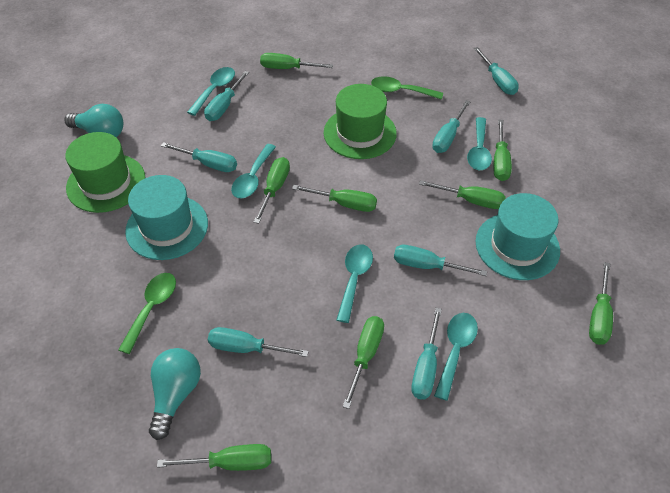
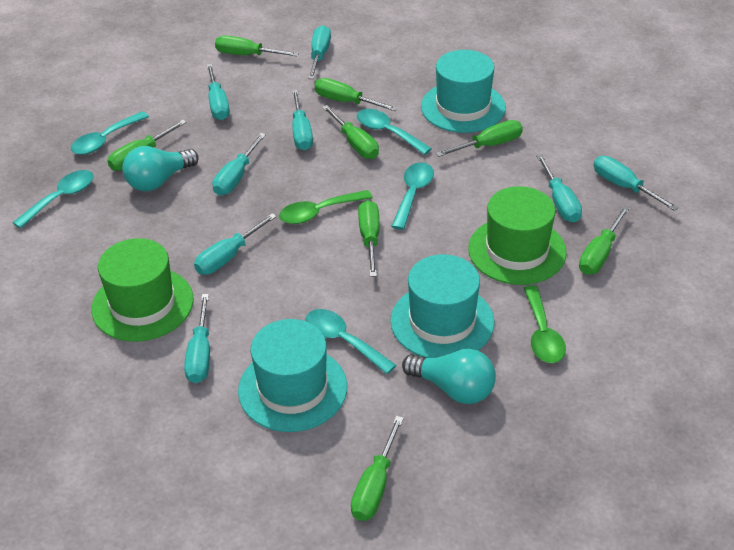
turquoise hat: [125,175,208,260] [475,193,560,280] = 2 -> [238,319,347,432] [390,254,494,358] [421,50,506,133] = 3
turquoise screwdriver: [161,142,237,172] [204,71,249,121] [208,327,309,357] [394,245,487,276] [411,308,442,399] [432,100,470,153] [474,47,519,95] = 7 -> [184,294,210,383] [194,213,277,275] [206,64,230,120] [213,133,266,195] [292,90,313,150] [308,25,331,79] [536,154,582,222] [594,156,679,211] = 8

